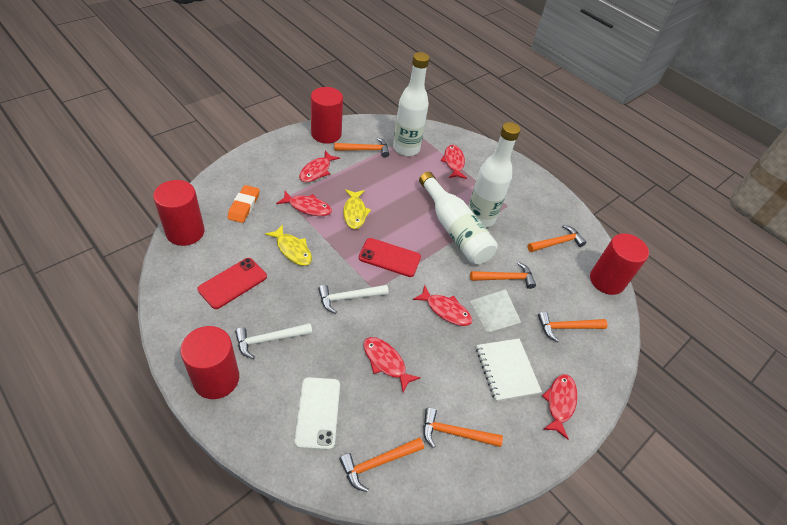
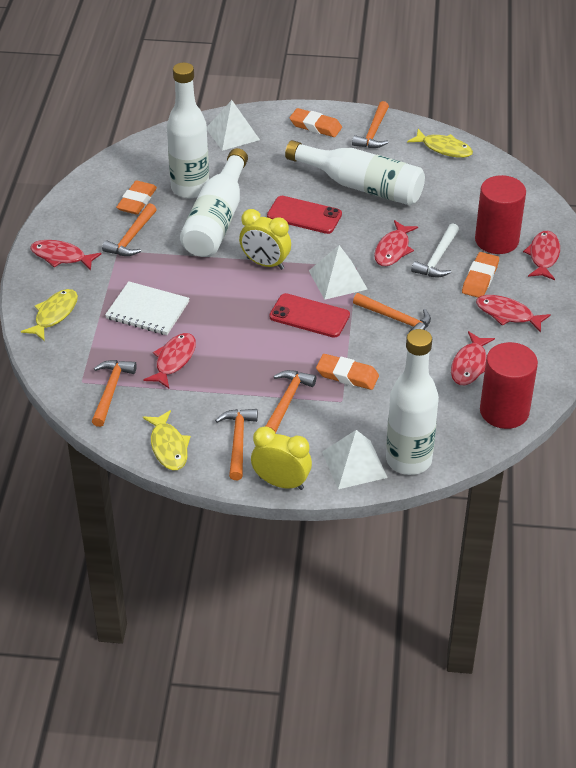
orange eraser: [227,185,260,223] = 1 -> [116,181,157,215] [290,108,342,137] [316,354,379,390] [462,252,499,298] = 4
red cylinder: [153,180,204,246] [180,326,239,399] [311,87,343,144] [590,233,649,295] = 4 -> [475,175,526,254] [480,342,538,429] = 2
white bottle: [393,52,430,156] [419,172,498,264] [468,122,520,227] = 3 -> [167,62,209,198] [180,148,248,257] [285,140,425,205] [386,329,439,475] = 4
white hammer: [235,323,312,359] [318,285,389,314] = 2 -> [411,223,459,277] = 1
white phone: [295,377,340,450] = 1 -> none = 0
white pyramid: [470,289,521,332] = 1 -> [207,100,260,151] [309,245,368,300] [322,430,388,489] = 3
yellow clock: none = 0 -> [239,209,291,270] [251,426,312,490] = 2
yellow fish: [265,224,312,266] [343,189,371,229] = 2 -> [21,289,78,341] [143,410,191,470] [407,129,473,158] = 3

